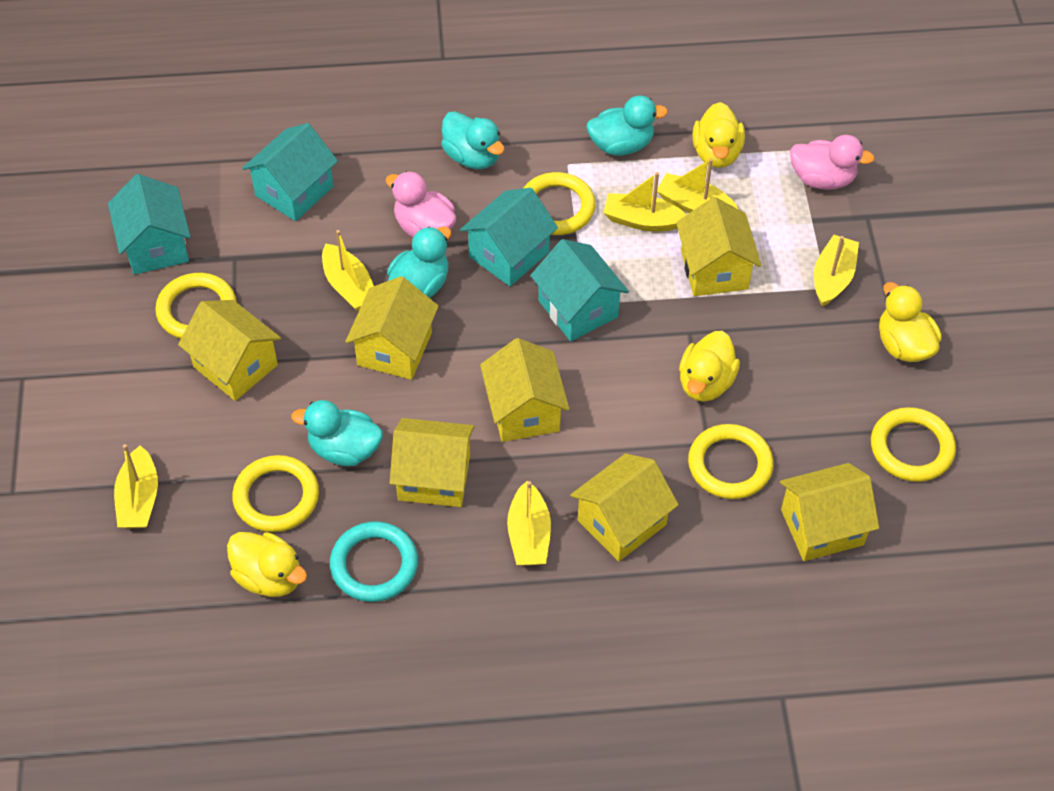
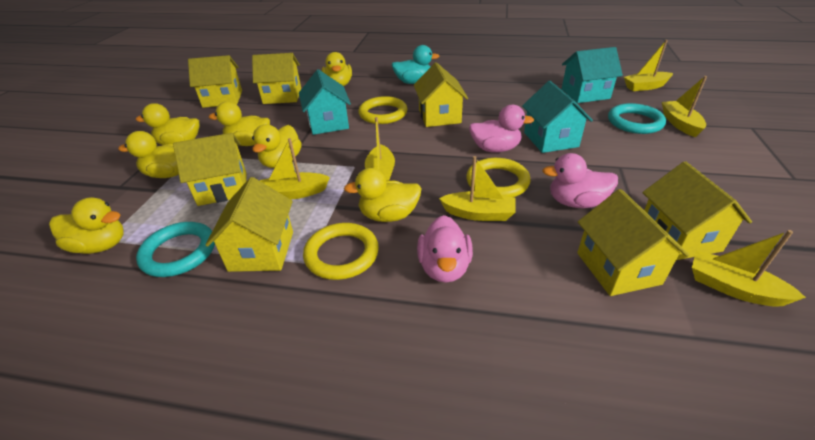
pink duck: [385,171,456,237] [790,135,875,190] = 2 -> [417,215,473,283] [469,105,534,153] [542,153,618,208] = 3
turquoise duck: [291,400,383,466] [387,227,451,298] [441,111,505,169] [586,96,668,156] = 4 -> [392,45,439,84] = 1
turquoise house: [108,174,191,275] [242,123,338,221] [460,188,558,286] [530,239,629,341] = 4 -> [299,69,351,135] [522,81,593,153] [562,47,623,103] = 3
turquoise ring: [330,522,418,602] = 1 -> [136,222,215,277] [608,103,666,134] = 2
yellow duck: [227,532,307,597] [679,331,740,402] [692,102,745,168] [879,282,942,362] = 4 -> [49,197,124,254] [118,131,179,178] [136,103,200,145] [209,101,270,146] [252,124,301,168] [322,52,352,86] [344,168,421,222] = 7
yellow ring: [155,273,236,339] [232,455,319,532] [524,172,596,235] [688,424,774,499] [871,407,956,482] = 5 -> [303,223,379,280] [358,96,407,124] [466,158,531,197] = 3

